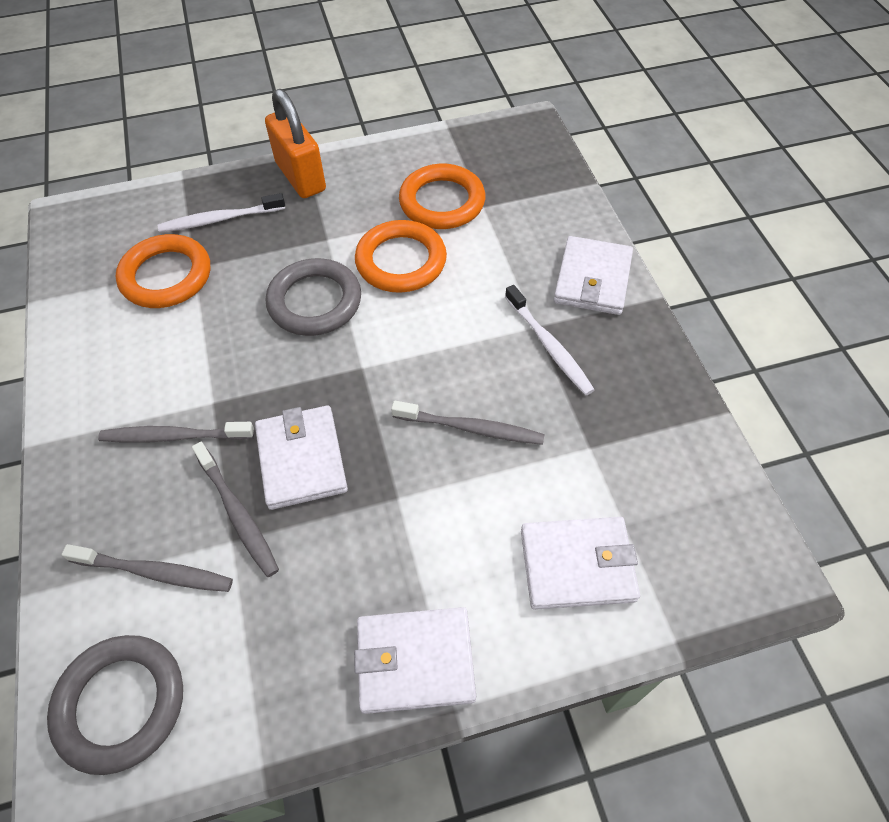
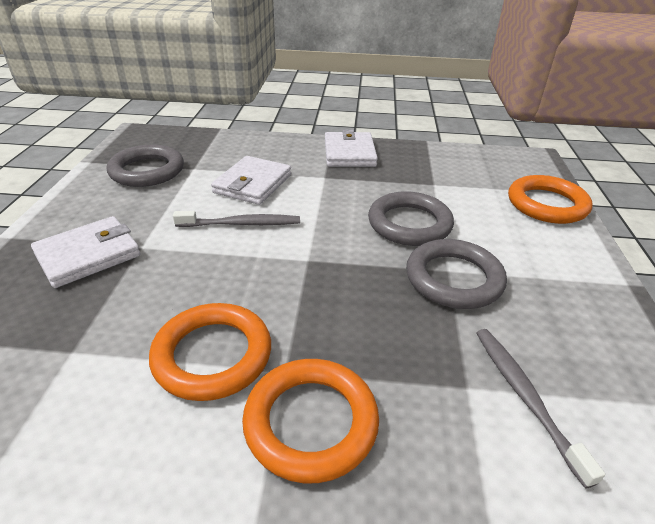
grey ring: [47,635,183,775] [266,258,361,336] = 2 -> [107,145,184,187] [368,191,454,246] [406,239,507,309] = 3
grey toothbrush: [61,544,233,592] [98,422,254,443] [192,442,279,577] [391,401,545,445] = 4 -> [173,211,300,227] [476,329,605,489] = 2
orange padlock: [265,89,326,198] = 1 -> none = 0
white toothbrush: [158,193,285,232] [505,285,595,395] = 2 -> none = 0
white wallet: [255,405,348,510] [354,607,476,714] [521,517,640,610] [554,236,633,315] = 4 -> [31,216,141,288] [211,156,291,205] [325,130,378,167] = 3

